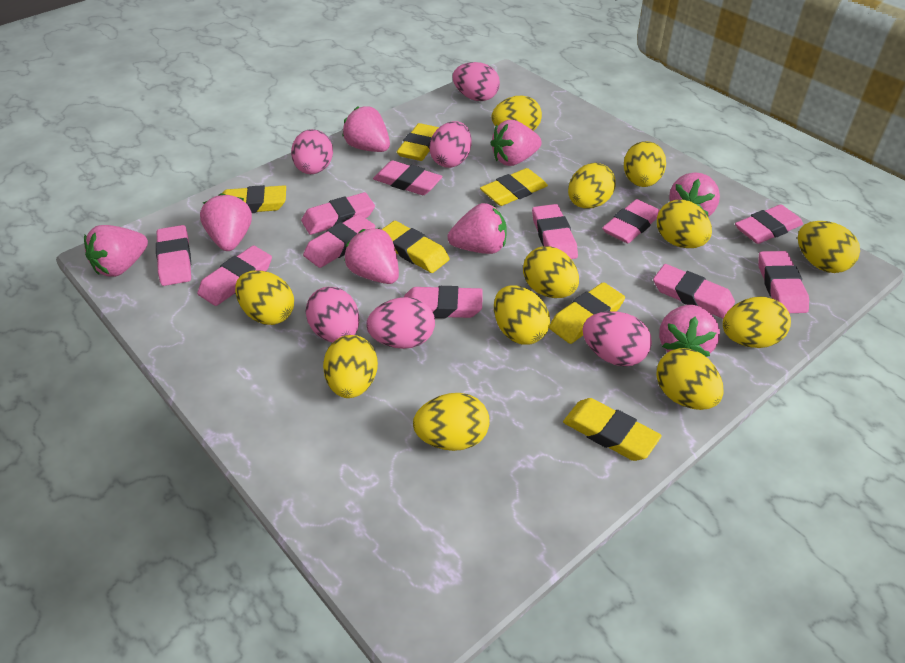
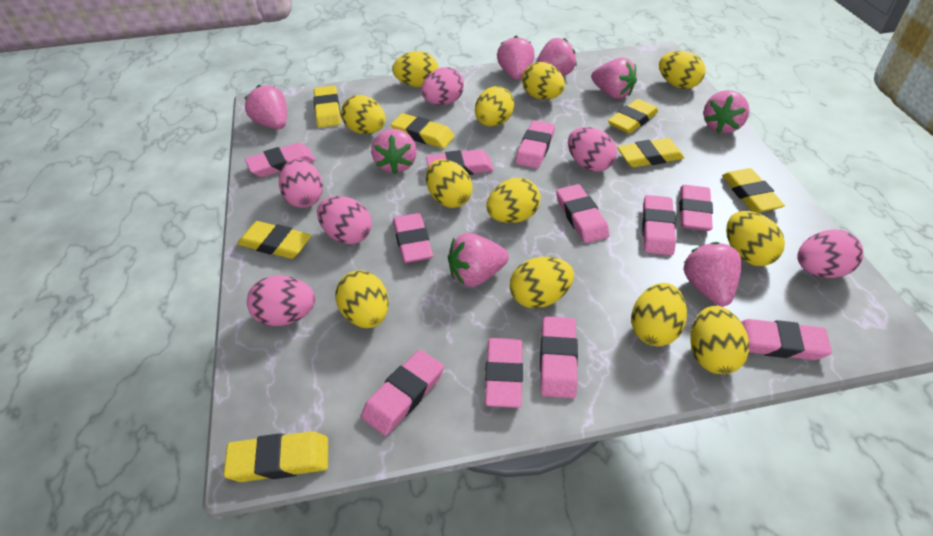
yellow eraser: [223,185,286,213] [381,221,450,273] [397,123,439,161] [480,168,548,206] [549,282,625,344] [563,398,662,461] = 6 -> [223,431,328,482] [237,221,311,259] [313,85,341,128] [391,113,455,149] [608,99,659,134] [617,138,684,167] [722,168,785,213] = 7

